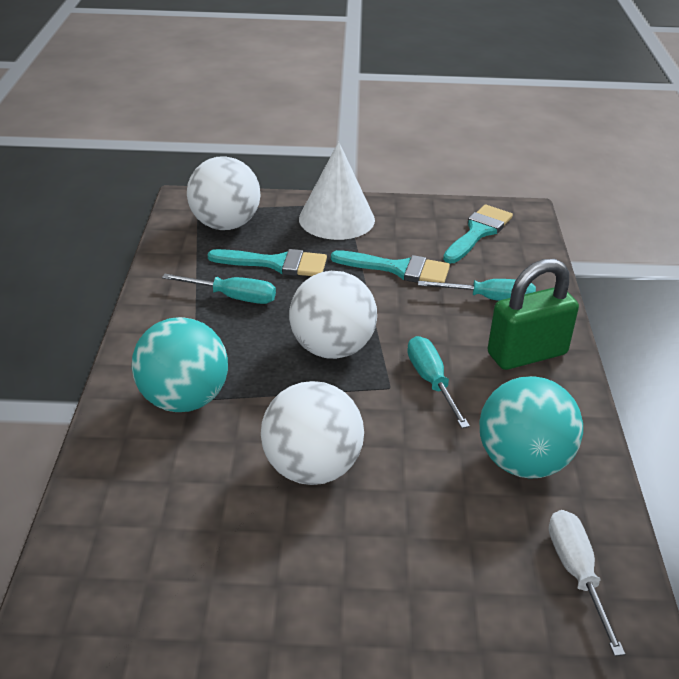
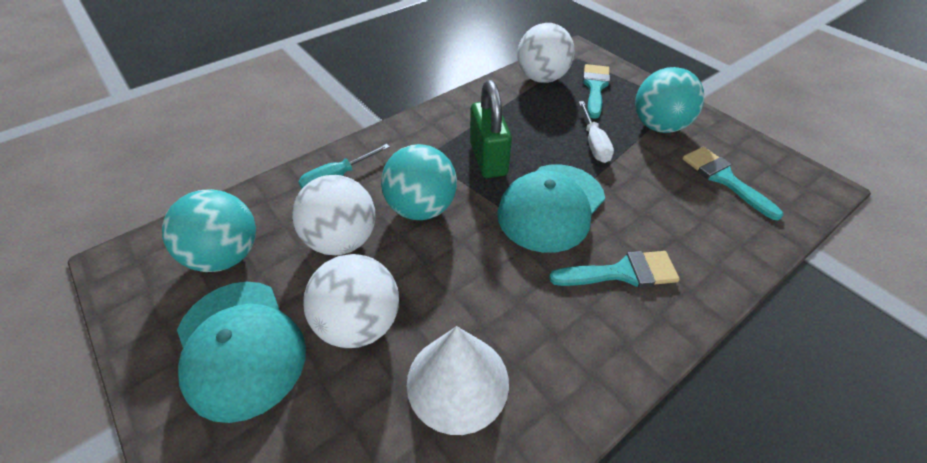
turquoise ball: [132,317,228,412] [480,376,583,479] = 2 -> [162,189,256,272] [381,144,457,220] [635,67,704,133] = 3
turquoise cap: none = 0 -> [177,282,306,423] [497,164,605,253] = 2
turquoise screwdriver: [162,274,276,304] [407,336,470,428] [418,279,536,301] = 3 -> [298,144,390,189] = 1

